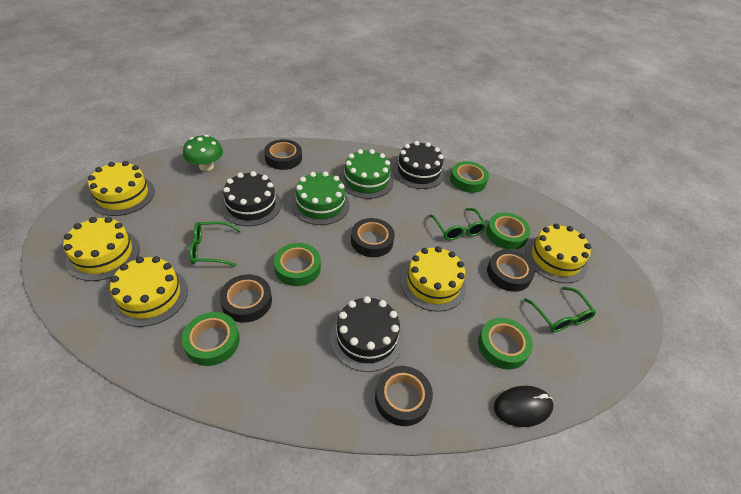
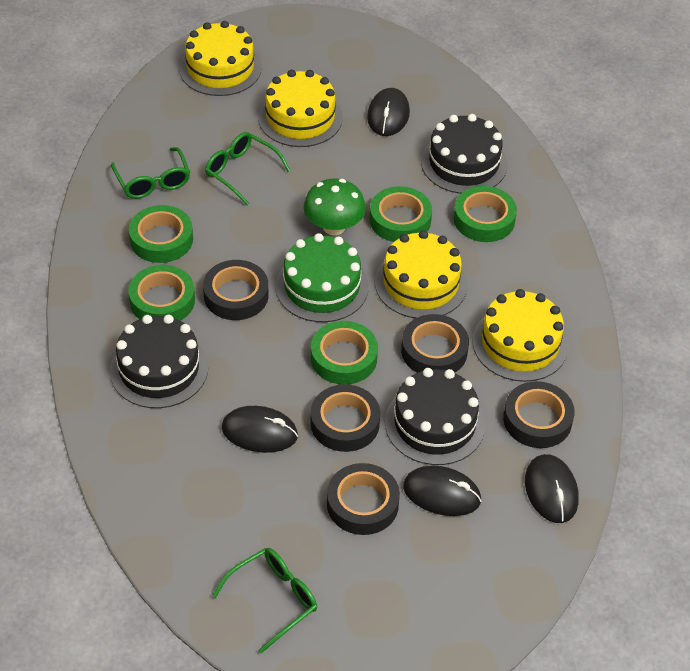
black mouse: [494,386,554,427] = 1 -> [222,406,298,453] [367,88,410,136] [403,466,481,516] [525,454,579,523] = 4
green cake: [291,171,350,225] [339,149,394,199] = 2 -> [275,233,369,322] = 1
yellow cake: [63,217,140,281] [88,161,155,216] [110,256,188,327] [400,246,467,312] [525,224,591,283] = 5 -> [179,21,262,96] [258,70,343,147] [375,230,468,318] [472,289,568,382] = 4

